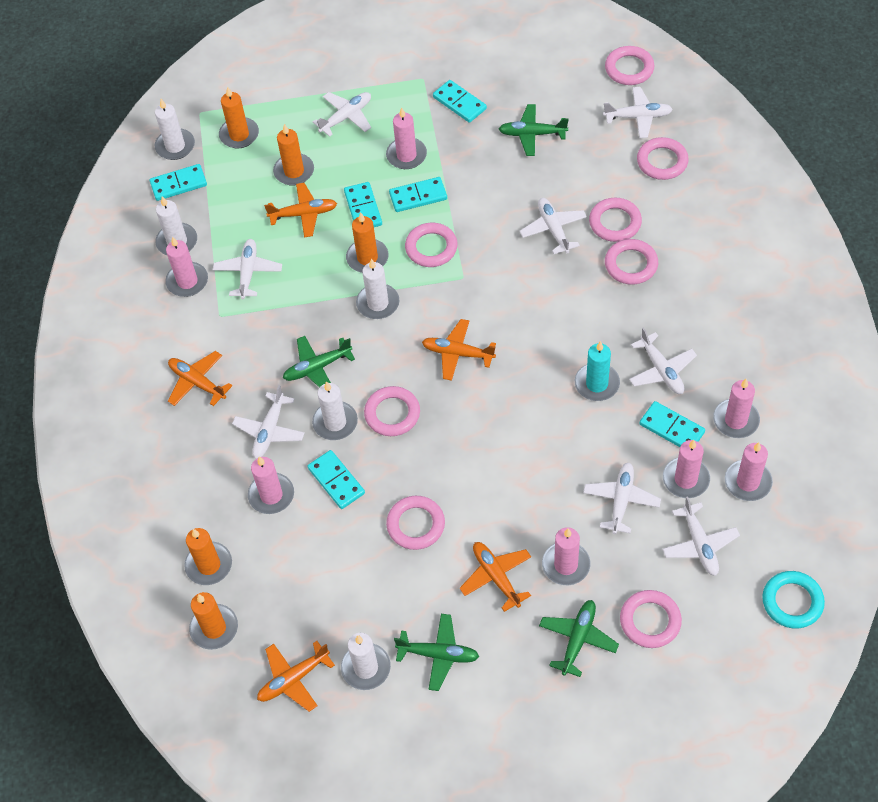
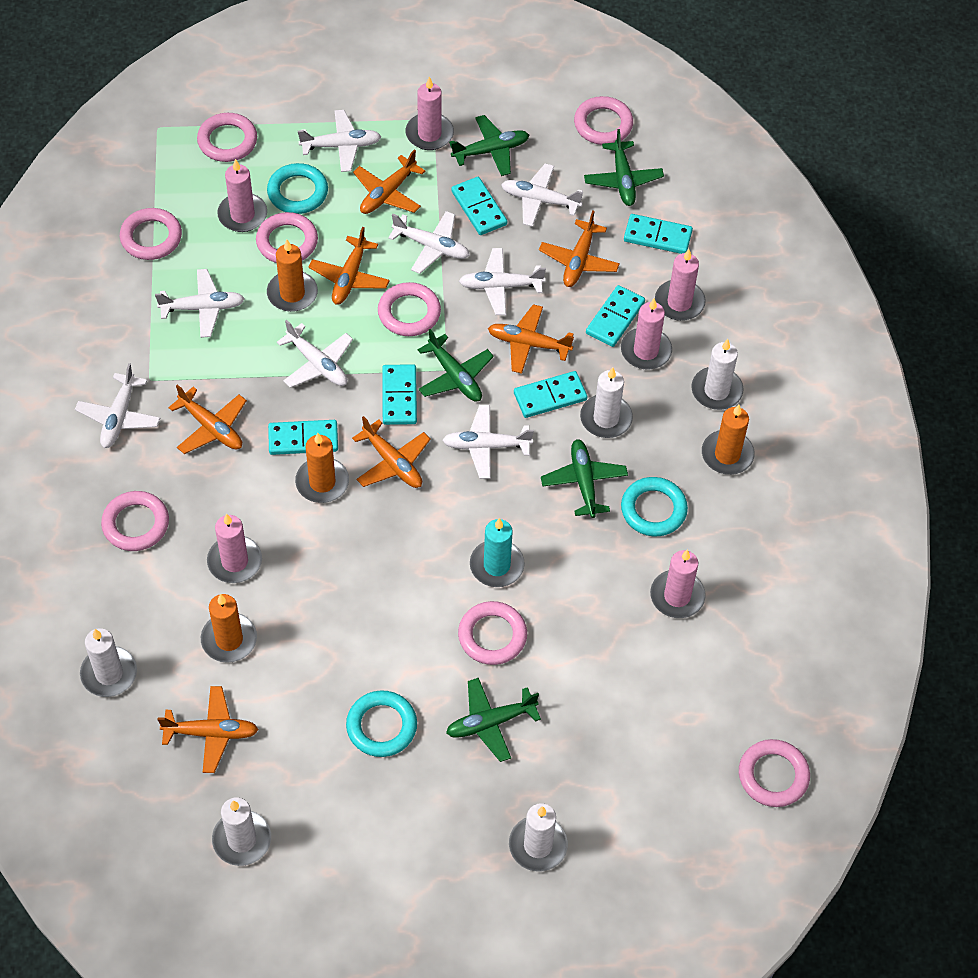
green plane: [283,336,355,388] [394,614,479,691] [499,104,569,156] [539,600,619,677] = 4 -> [418,329,494,402] [446,678,541,762] [449,115,529,176] [541,439,628,518] [584,129,664,206] = 5
orange candle: [184,528,232,585] [189,592,238,650] [219,87,259,148] [273,124,314,186] [346,212,388,273] = 5 -> [201,594,257,663] [267,240,318,312] [295,433,349,503] [702,405,755,475] = 4
orange plane: [168,351,232,406] [257,641,335,712] [264,183,337,238] [422,319,496,381] [460,542,531,612] = 5 -> [157,686,259,773] [168,384,247,454] [309,227,390,305] [352,416,431,488] [353,150,425,214] [488,304,574,374] [539,210,620,287] = 7
pink candle: [165,236,208,297] [248,456,294,514] [386,107,427,169] [542,527,590,585] [663,440,710,498] [713,379,760,438] [725,442,773,501] = 7 -> [207,513,262,583] [217,159,267,232] [406,77,454,150] [621,298,672,369] [650,550,706,618] [655,249,706,321] = 6
turquoise ring: [762,571,825,628] = 1 -> [267,163,328,214] [346,690,417,757] [621,477,688,536] = 3

